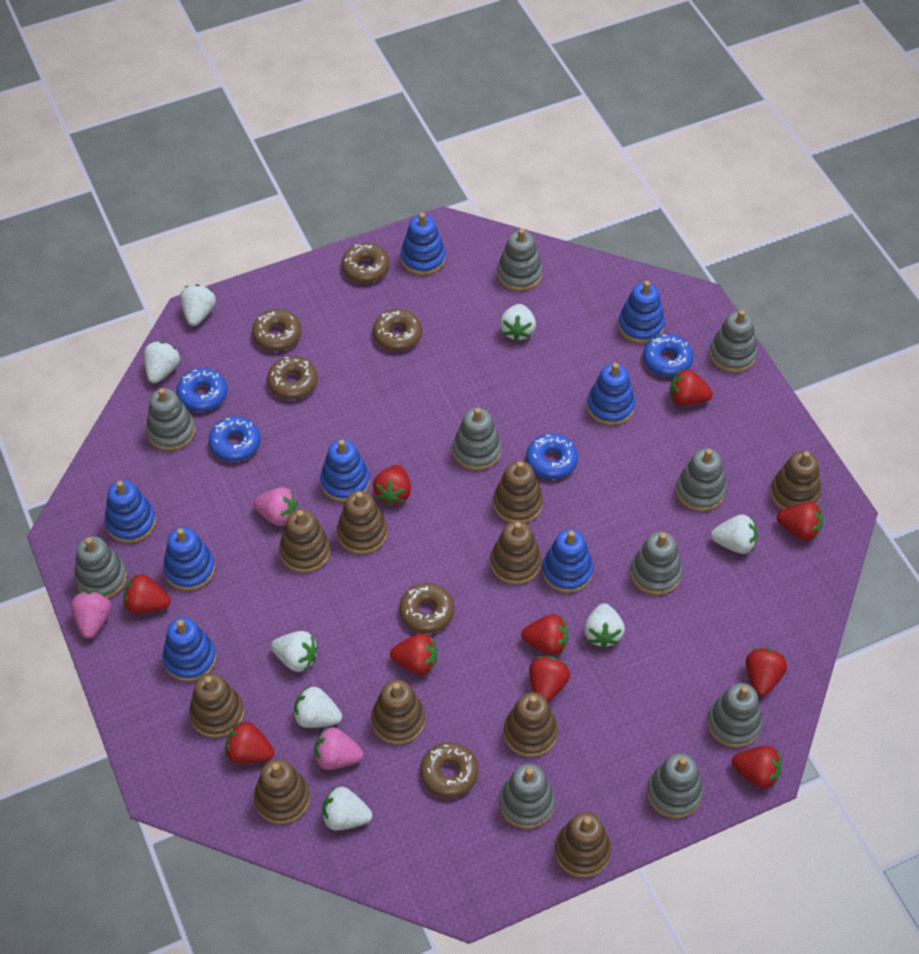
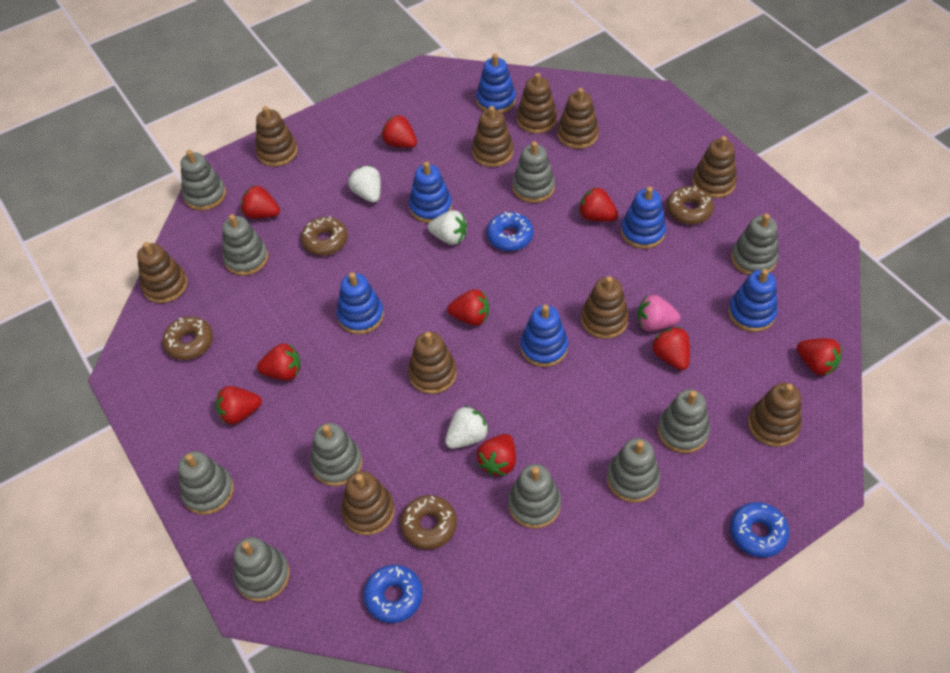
blue donut: [176,368,227,412] [209,416,260,462] [526,434,578,479] [643,334,693,377] = 4 -> [363,565,423,623] [487,212,534,251] [730,502,789,557] = 3
blue stacking toy: [105,480,156,543] [163,527,215,591] [163,617,216,682] [320,439,370,502] [401,213,446,276] [542,529,593,593] [587,363,635,426] [618,281,665,344] = 8 -> [337,272,384,334] [409,162,452,223] [476,54,516,113] [520,305,568,367] [621,186,666,249] [728,269,778,332] = 6
brown donut: [252,309,302,351] [267,356,318,400] [341,243,390,283] [373,309,422,351] [399,583,454,633] [420,742,478,798] = 6 -> [162,316,213,360] [301,216,348,256] [400,495,457,549] [667,186,714,224] = 4
pink strawberry: [70,591,112,638] [253,487,298,526] [314,727,364,770] = 3 -> [637,295,680,331] = 1
red strawberry: [124,574,171,614] [225,721,274,764] [373,465,411,506] [390,634,437,675] [521,614,568,655] [529,656,570,703] [670,369,713,406] [732,746,782,788] [746,648,787,696] [777,502,823,541] = 10 -> [216,386,262,425] [241,185,280,219] [257,343,301,381] [382,115,417,148] [447,289,489,326] [477,434,516,476] [579,187,618,221] [652,327,690,370] [797,338,842,375] = 9
white strawberry: [144,341,180,383] [180,284,216,326] [271,631,318,672] [294,686,342,728] [322,787,372,830] [500,304,536,342] [584,603,625,648] [711,515,758,554] = 8 -> [348,166,381,203] [428,210,467,245] [445,405,489,449] = 3

